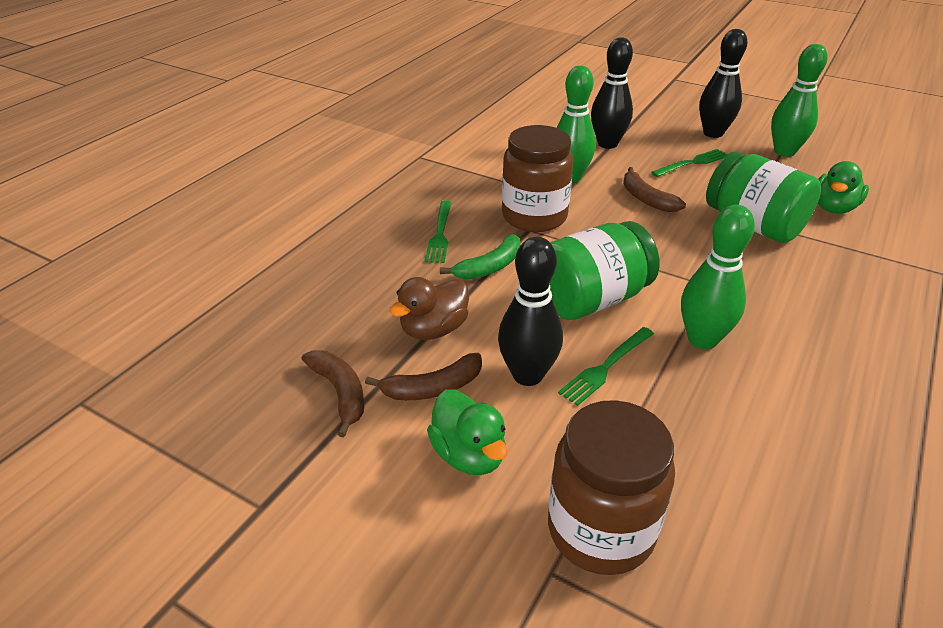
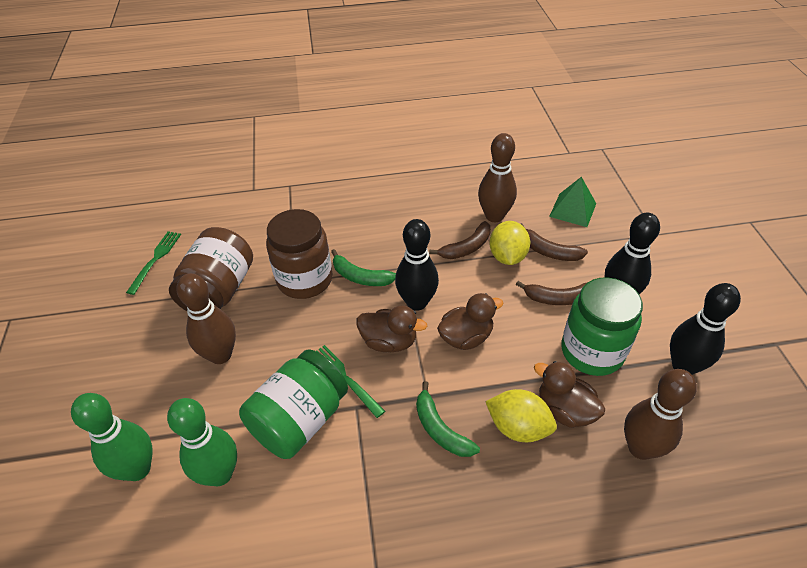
brown bowling pin: none = 0 -> [176,273,236,364] [478,133,517,222] [624,369,697,460] = 3
brown duck: [389,277,469,340] = 1 -> [357,305,427,352] [437,293,504,350] [534,361,605,428] = 3
green banana: [440,234,521,279] = 1 -> [331,249,396,286] [416,381,480,457] = 2
green bowling pin: [556,66,596,183] [681,205,755,349] [771,44,828,157] = 3 -> [71,393,153,481] [167,398,237,486] = 2
green duck: [427,389,508,475] [818,161,869,213] = 2 -> none = 0
green fork: [425,200,452,263] [558,327,654,406] [651,149,728,177] = 3 -> [126,231,181,295] [316,345,385,418] = 2
green pyramid: none = 0 -> [549,177,596,227] = 1
yellow lemon: none = 0 -> [485,389,557,442] [489,221,530,265] = 2

